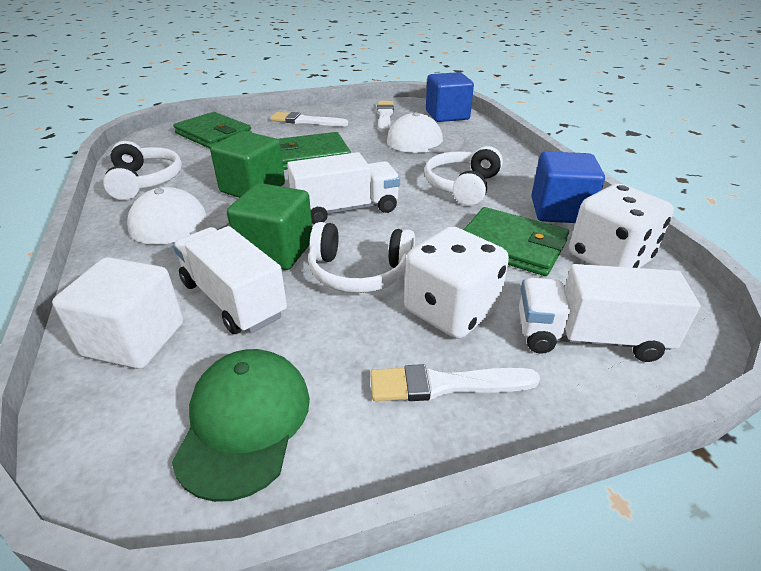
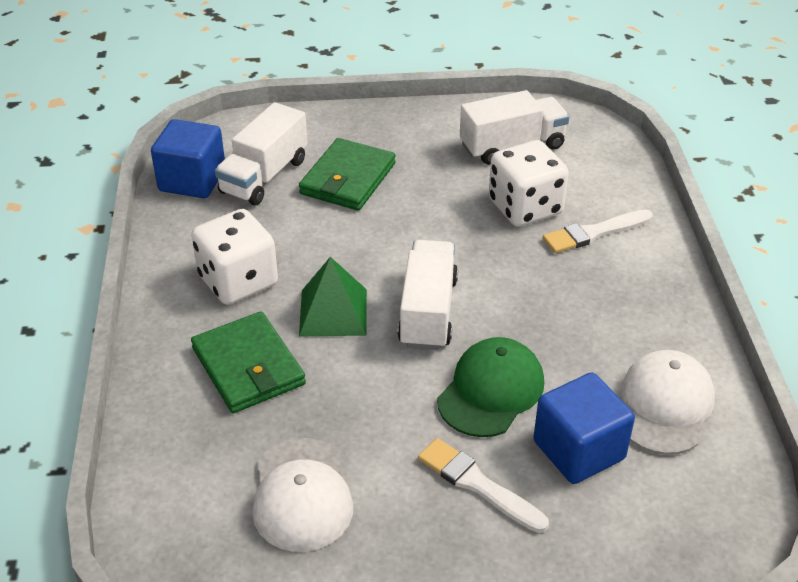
green cube: [210,131,285,198] [227,183,312,270] = 2 -> none = 0
green pyramid: none = 0 -> [299,257,367,336] = 1
green wallet: [173,112,252,149] [278,132,351,170] [464,207,569,276] = 3 -> [191,311,306,413] [299,138,396,211] = 2
white brush: [271,112,348,126] [370,364,540,401] [377,101,394,132] = 3 -> [418,438,549,533] [543,210,653,253] = 2
white cube: [52,257,183,369] = 1 -> none = 0
white headphones: [103,141,182,200] [308,222,415,293] [425,146,503,206] = 3 -> none = 0

